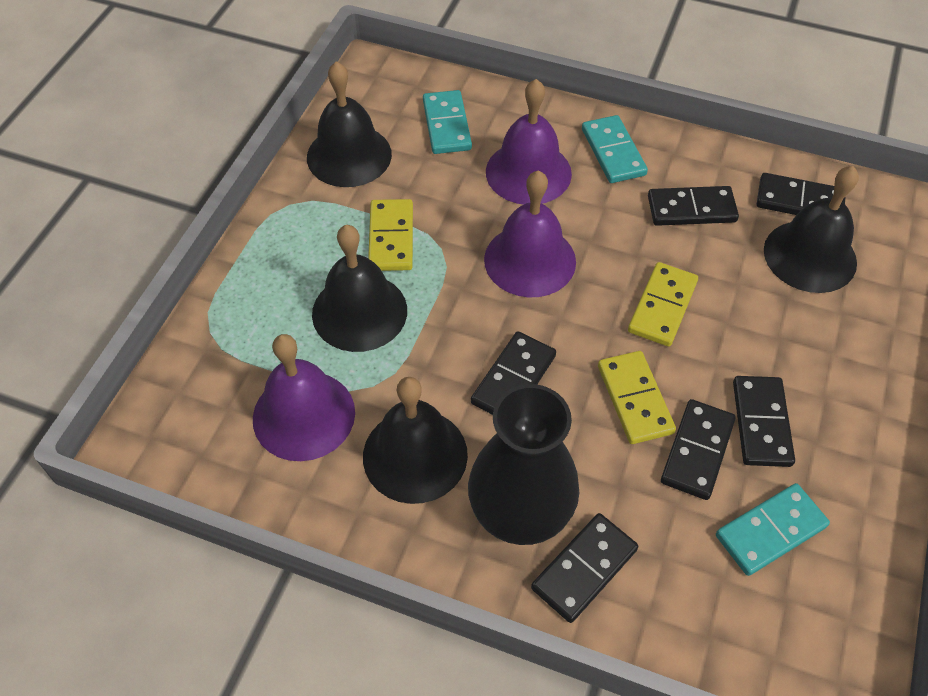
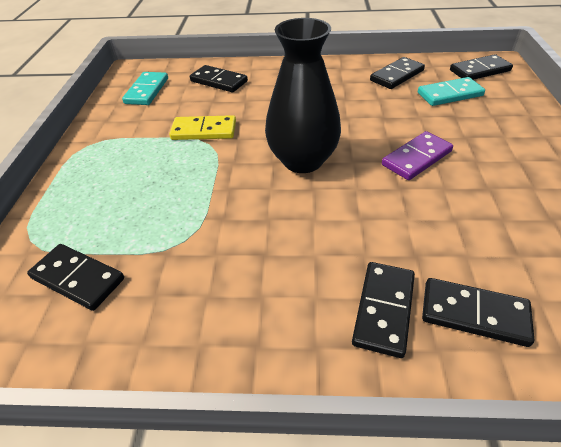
black bell: [307,61,392,187] [312,225,407,352] [363,377,468,504] [764,166,859,293] = 4 -> none = 0
purple bell: [253,334,355,461] [484,170,576,297] [486,79,572,205] = 3 -> none = 0
purple domino: none = 0 -> [382,131,453,180] = 1
turquoise domino: [423,90,472,154] [582,115,648,183] [716,483,830,576] = 3 -> [122,72,168,105] [418,77,485,106] = 2
yellow domino: [368,199,413,271] [598,351,676,444] [628,262,698,347] = 3 -> [169,115,236,140] = 1

